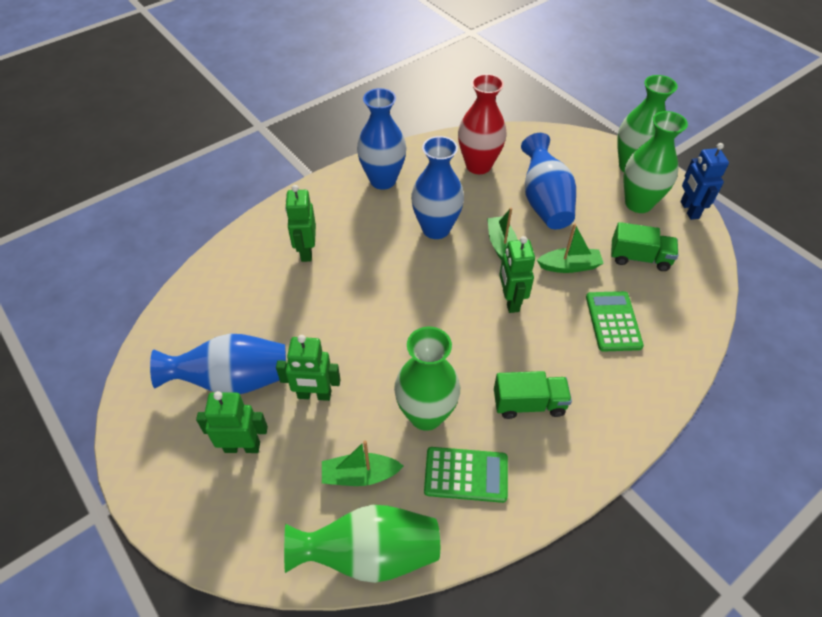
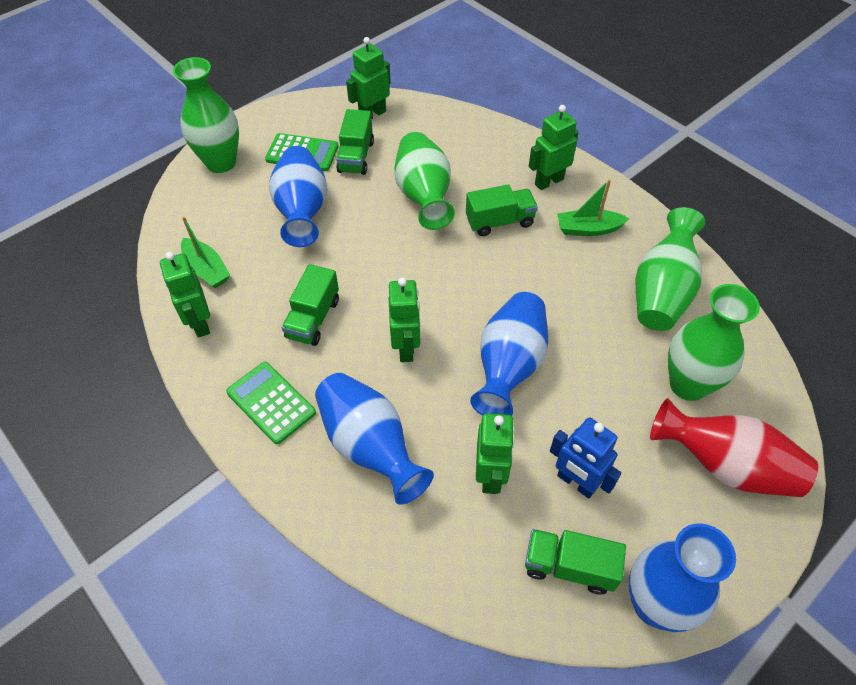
green boat: [322,441,404,486] [487,208,518,260] [537,223,604,273] = 3 -> [181,216,230,288] [557,179,629,236] = 2
green robot: [196,391,268,453] [276,335,341,401] [285,185,316,262] [499,236,535,313] = 4 -> [160,252,210,337] [346,37,391,119] [389,278,421,362] [476,413,515,494] [529,105,578,190] = 5
green truck: [494,371,572,419] [611,222,678,271] = 2 -> [282,264,339,346] [336,109,374,175] [466,184,538,236] [525,529,626,595] = 4

